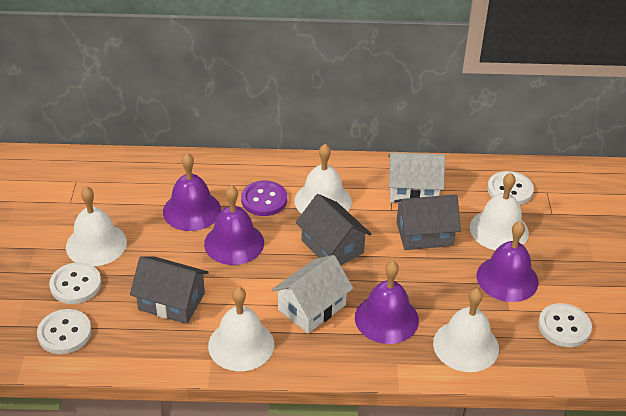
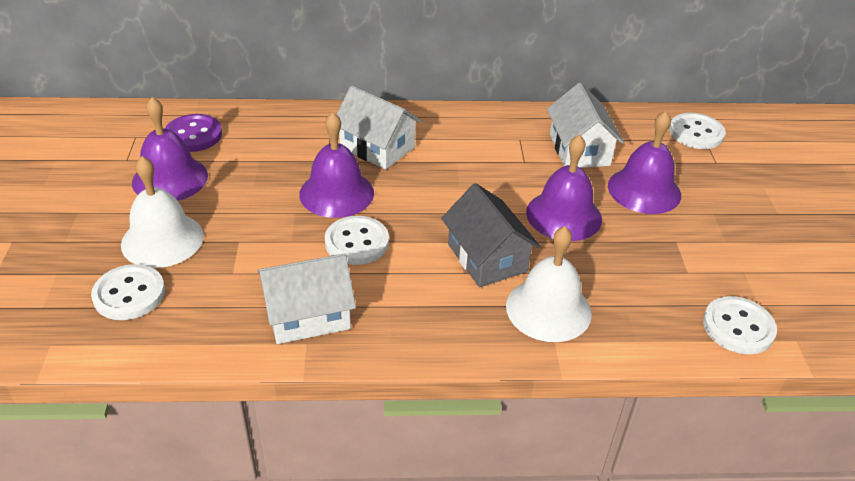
grey house: [130,256,209,324] [296,194,371,265] [394,194,461,250] = 3 -> [441,183,541,287] = 1
white bell: [66,186,127,266] [208,287,274,371] [294,144,352,214] [433,288,499,372] [470,173,529,250] = 5 -> [121,156,204,268] [506,226,592,342] = 2
white house: [272,255,353,333] [388,152,445,203] = 2 -> [257,253,356,344] [336,86,422,170] [547,83,624,168] = 3

